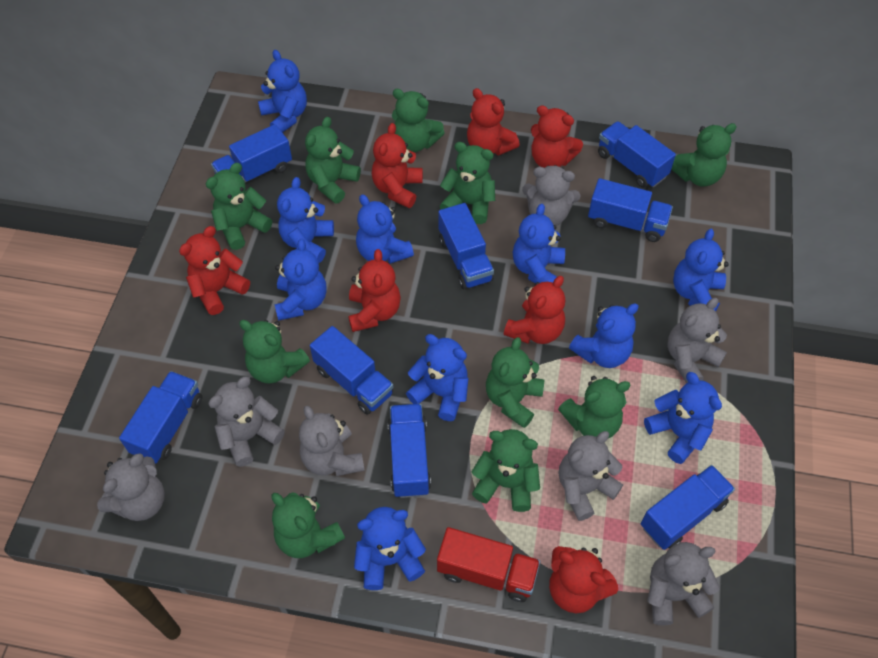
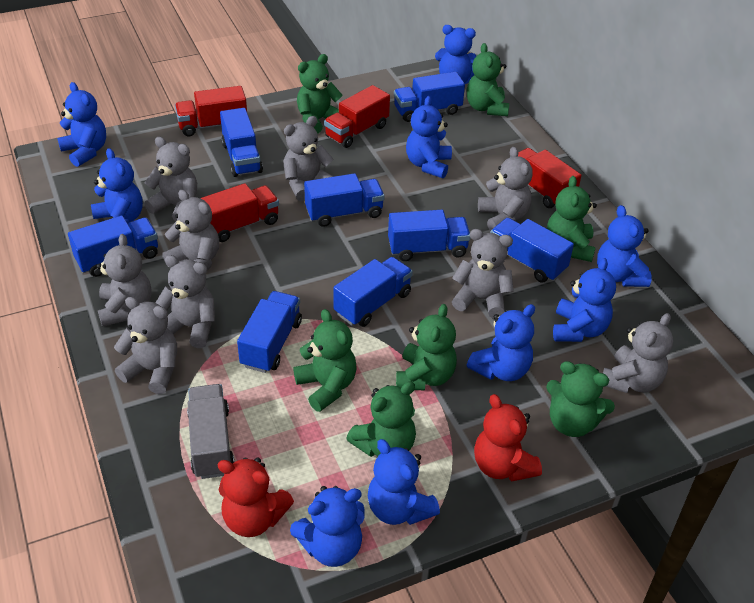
blue teddy bear: [258,50,307,133] [275,239,327,321] [277,177,334,263] [354,507,426,590] [356,194,414,264] [406,334,469,421] [513,204,565,284] [569,303,639,368] [644,372,722,464] [673,229,729,311] = 10 -> [57,82,106,167] [91,148,143,223] [290,486,365,567] [368,439,440,525] [406,96,452,178] [435,25,477,84] [467,304,535,381] [553,258,616,342] [597,205,651,287] = 9
green teddy bear: [206,163,272,250] [239,320,310,384] [271,492,345,558] [305,117,361,204] [392,89,445,152] [440,142,495,224] [472,429,540,512] [486,337,544,428] [558,376,631,439] [671,123,737,186] = 10 -> [293,309,357,412] [297,54,343,134] [346,381,416,457] [396,304,457,390] [467,43,509,116] [546,361,615,437] [547,176,597,262] = 7
grey teddy bear: [97,453,165,521] [208,377,285,467] [299,406,365,476] [522,165,580,226] [559,431,623,521] [647,542,720,626] [668,298,727,383] = 7 -> [97,234,152,327] [114,297,177,394] [144,137,197,221] [156,255,215,348] [162,190,219,271] [283,116,334,201] [452,229,514,318] [478,147,533,231] [603,313,673,393] = 9
grey truck: none = 0 -> [187,384,234,479] = 1
red teddy bear: [179,226,250,315] [348,249,401,332] [372,123,423,208] [467,88,520,156] [504,276,565,344] [531,105,583,168] [549,546,618,613] = 7 -> [218,458,294,537] [474,394,542,482] = 2
red truck: [437,527,540,602] = 1 -> [175,86,247,137] [200,183,279,242] [324,85,390,148] [518,148,581,208] = 4

